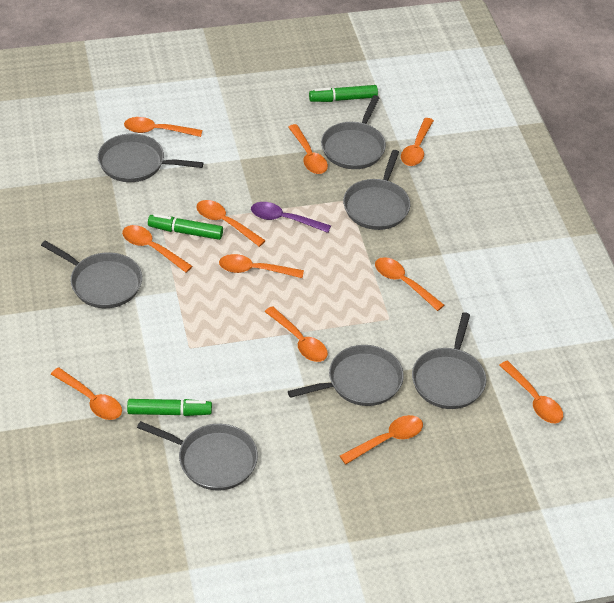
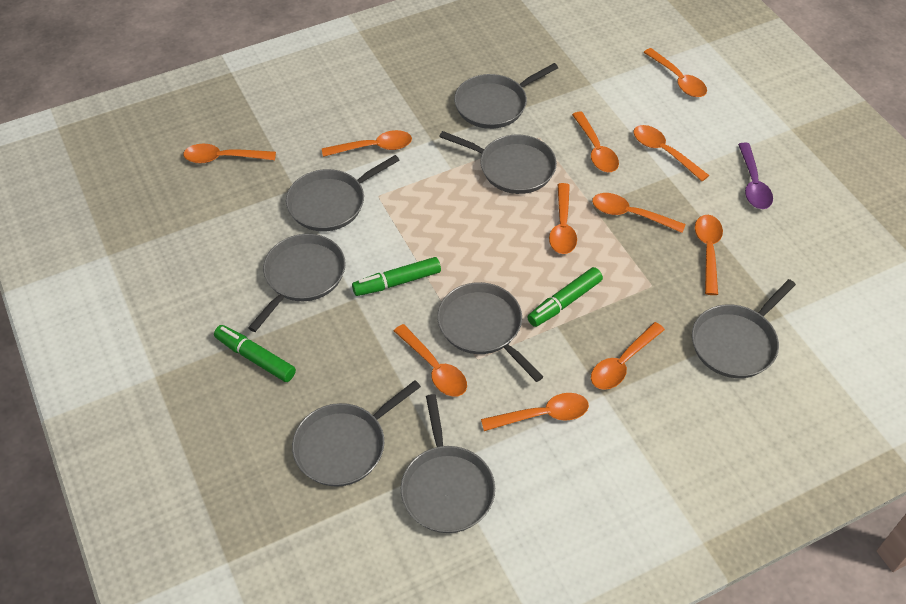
grey pan: [41,240,142,308] [98,134,203,182] [137,421,258,490] [288,345,404,406] [321,95,386,169] [343,150,410,230] [412,312,486,409] = 7 -> [248,234,346,332] [286,155,400,231] [292,380,421,487] [401,394,495,533] [437,282,543,382] [439,131,557,194] [454,63,558,129] [692,279,796,378] = 8

